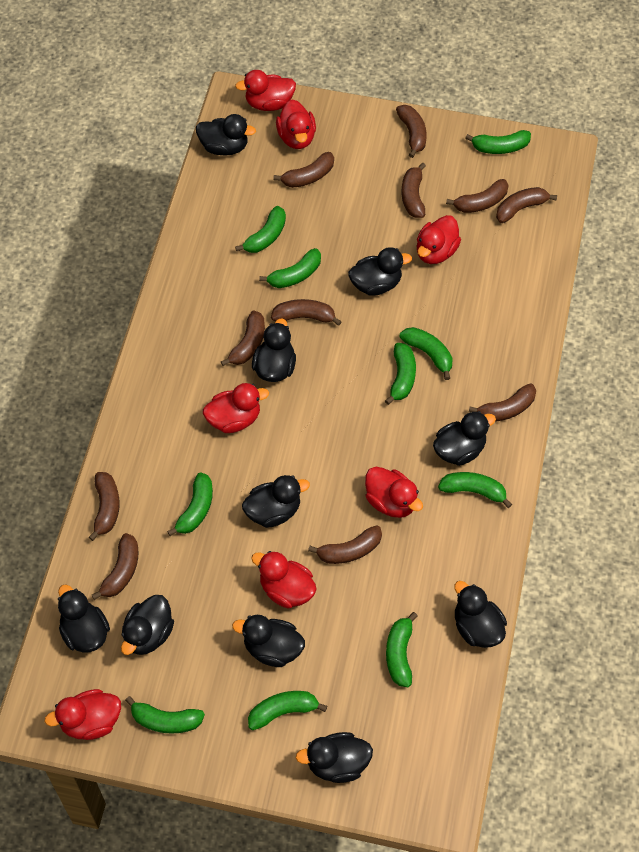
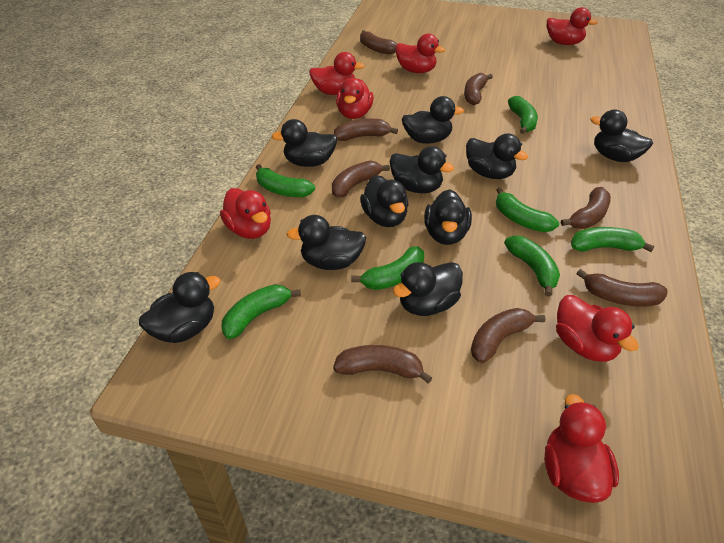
brown banana: [89,472,120,541] [92,533,138,600] [221,310,265,366] [271,299,342,326] [273,152,334,188] [308,525,382,564] [396,105,427,158] [402,163,426,218] [446,179,509,213] [469,383,536,422] [496,187,557,223] = 11 -> [332,160,390,198] [333,345,432,383] [334,119,398,141] [360,30,397,55] [464,73,493,105] [471,308,546,363] [561,187,611,229] [576,269,668,306] = 8
green banana: [125,696,205,734] [167,472,213,536] [235,206,286,253] [248,691,327,730] [259,248,321,288] [385,343,416,405] [386,612,418,687] [400,327,452,380] [438,472,512,508] [465,130,531,154] = 10 -> [221,284,301,339] [256,164,315,197] [351,246,424,290] [496,188,559,232] [504,236,560,297] [508,96,538,134] [571,227,654,252] = 7

